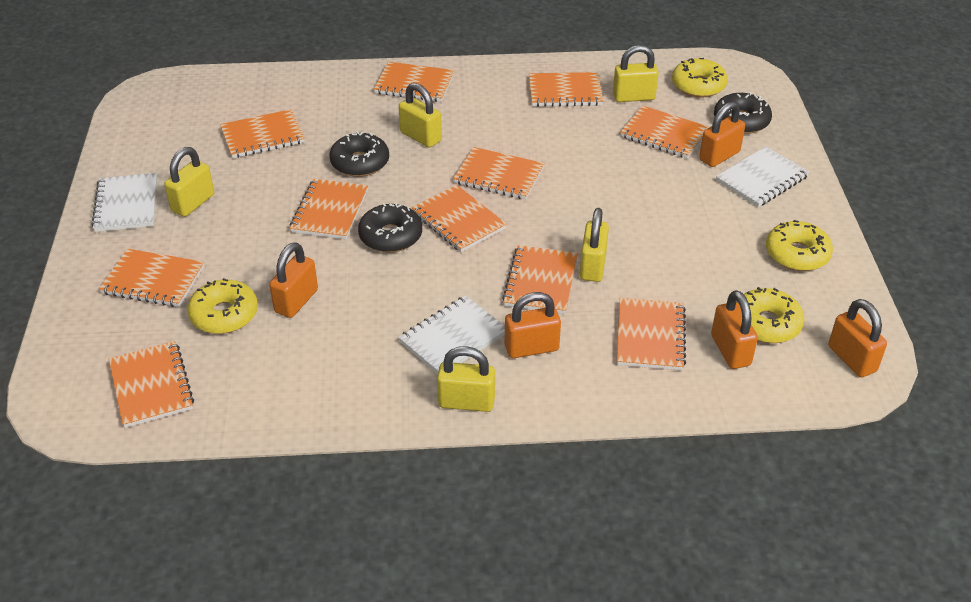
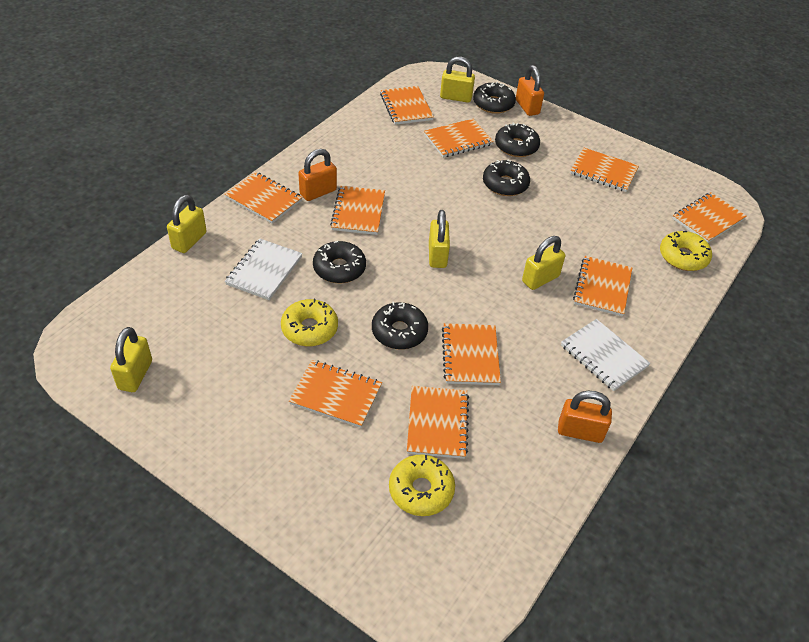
black donut: [329,131,389,177] [358,202,422,253] [714,92,772,134] = 3 -> [313,241,366,283] [372,302,428,350] [473,82,516,114] [483,159,530,196] [495,123,540,157] = 5
orange notebook: [99,249,204,307] [109,341,194,428] [220,109,305,158] [290,179,368,239] [374,62,454,102] [412,185,507,252] [453,147,545,200] [502,245,578,314] [529,72,603,107] [617,298,686,371] [620,106,709,158] = 11 -> [225,172,302,224] [289,360,382,428] [330,186,385,235] [380,86,434,125] [407,386,469,459] [424,119,494,158] [442,323,501,385] [570,148,639,192] [573,256,632,317] [672,192,746,243] = 10
orange padlock: [269,242,318,318] [505,292,561,358] [699,102,745,167] [711,290,758,369] [828,299,887,377] = 5 -> [298,149,337,201] [516,65,544,116] [558,391,612,443] = 3
white notebook: [91,173,157,232] [398,296,505,374] [716,146,809,207] = 3 -> [225,238,302,300] [561,319,650,391] = 2
yellow donut: [188,278,258,334] [672,58,728,98] [737,287,804,343] [766,220,833,271] = 4 -> [281,299,338,346] [389,454,455,516] [660,231,712,271] = 3

